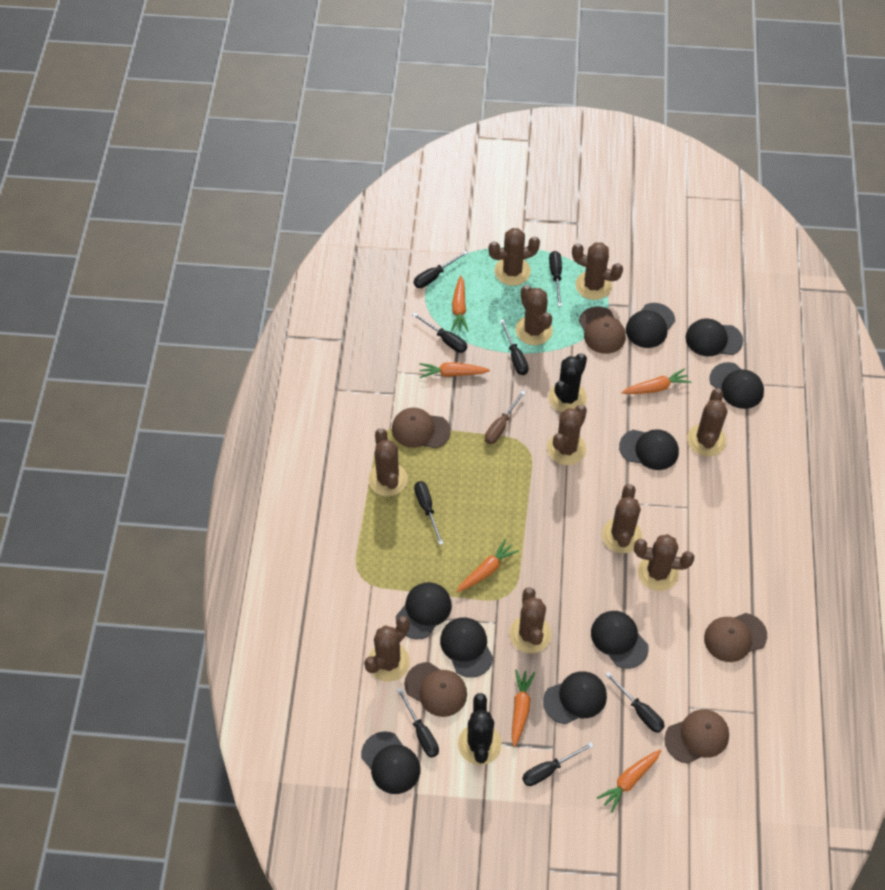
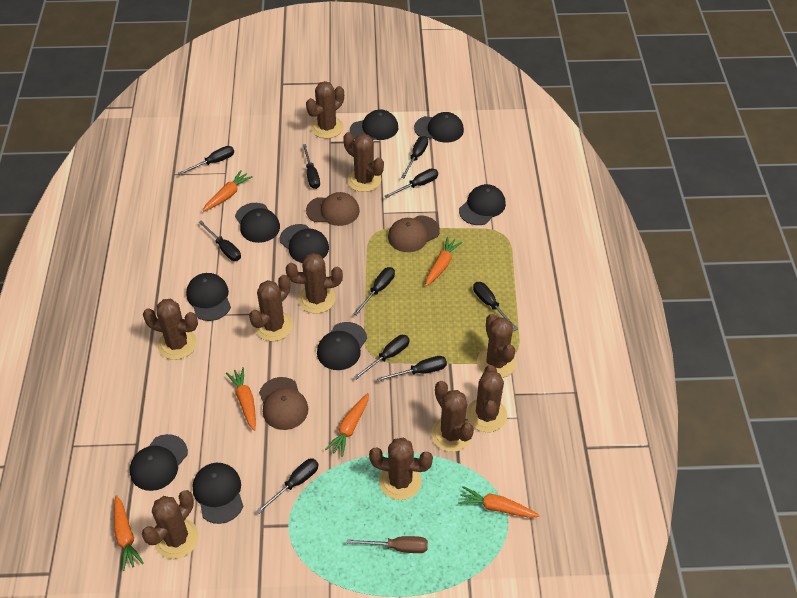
black cactus: [458,693,502,765] [549,353,587,412] = 2 -> none = 0
black screwdriver: [397,688,439,758] [413,313,467,353] [414,251,468,288] [414,481,444,545] [500,319,529,375] [522,742,594,786] [549,251,562,306] [605,672,665,733] = 8 -> [178,146,234,175] [198,220,241,261] [256,459,319,514] [303,144,320,189] [353,267,395,315] [354,335,410,380] [377,356,447,382] [385,168,438,198] [401,136,428,178] [473,282,518,331] = 10
brown cap: [392,408,451,449] [404,662,467,717] [579,306,626,354] [664,709,729,764] [704,613,767,662] = 5 -> [259,377,308,430] [306,192,360,226] [388,215,440,252] = 3

